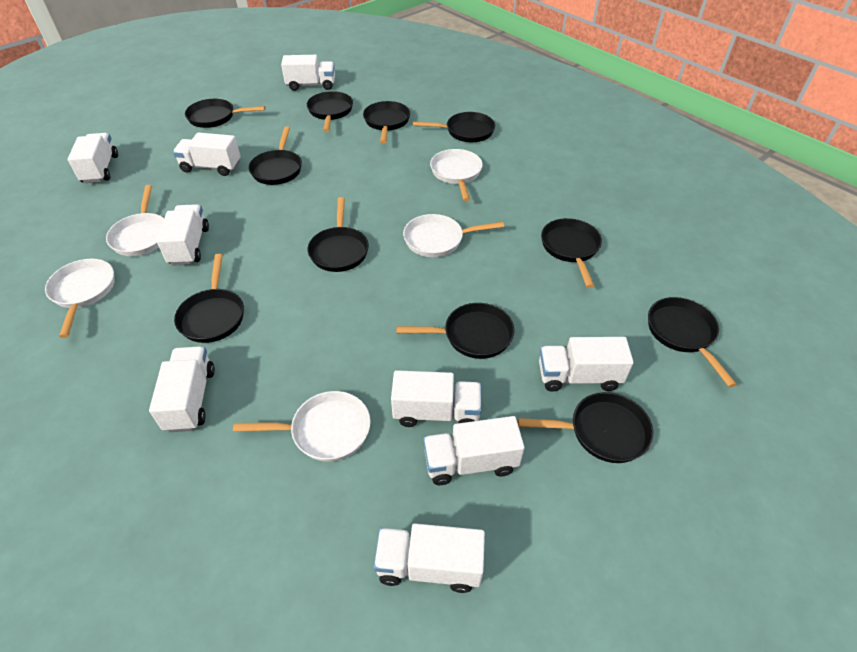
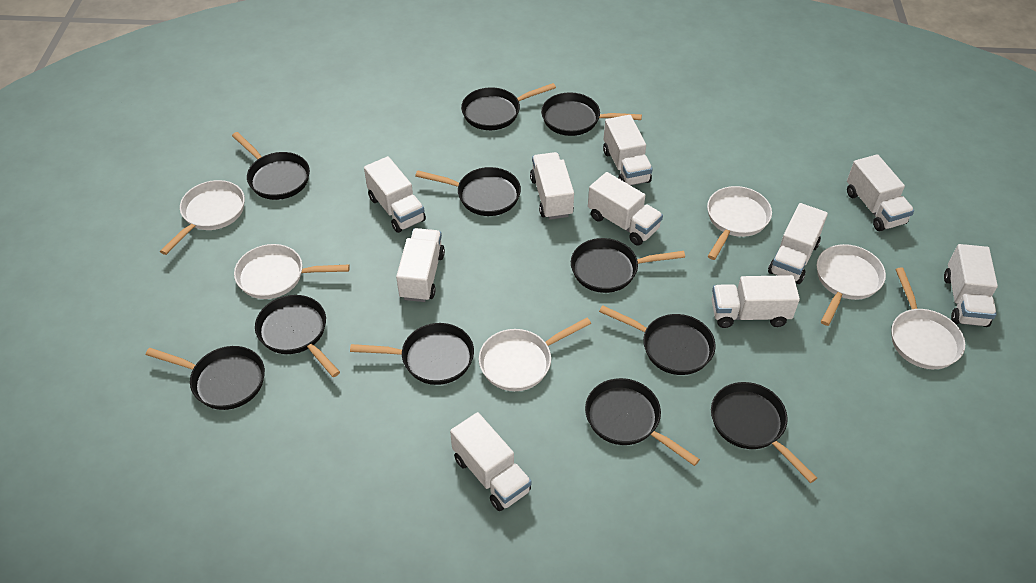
white pan: [45,259,115,338] [106,185,164,256] [233,391,371,462] [403,214,504,257] [430,149,483,201] = 5 -> [160,180,245,255] [234,244,350,299] [479,318,591,391] [707,186,772,260] [817,244,886,326] [891,267,965,369] = 6
white truck: [68,133,118,183] [149,346,215,432] [157,204,209,266] [173,132,241,176] [281,55,335,91] [373,523,485,593] [391,370,482,427] [423,416,525,485] [539,337,634,392] = 9 -> [364,156,426,233] [396,228,445,302] [450,412,532,511] [530,152,574,220] [588,172,663,245] [603,115,653,185] [711,275,800,328] [768,203,828,284] [847,154,914,231] [944,244,998,327] = 10

